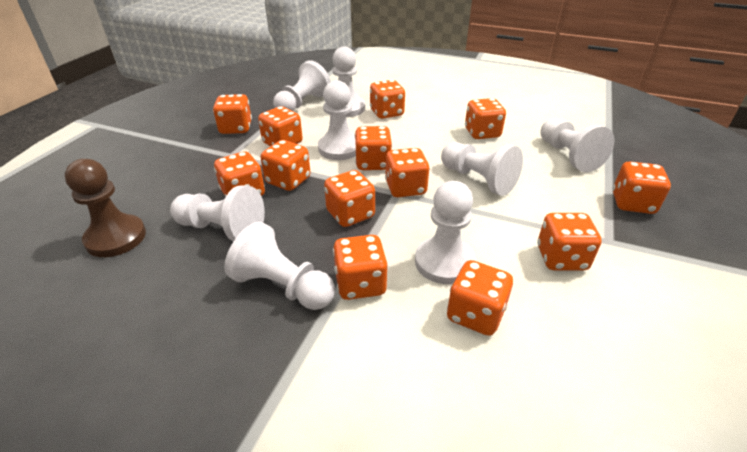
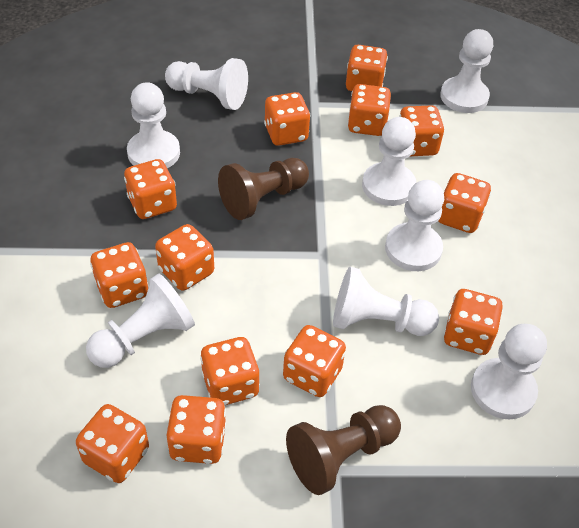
brown pawn: [65,159,146,257] = 1 -> [218,158,309,220] [286,405,401,495] = 2

